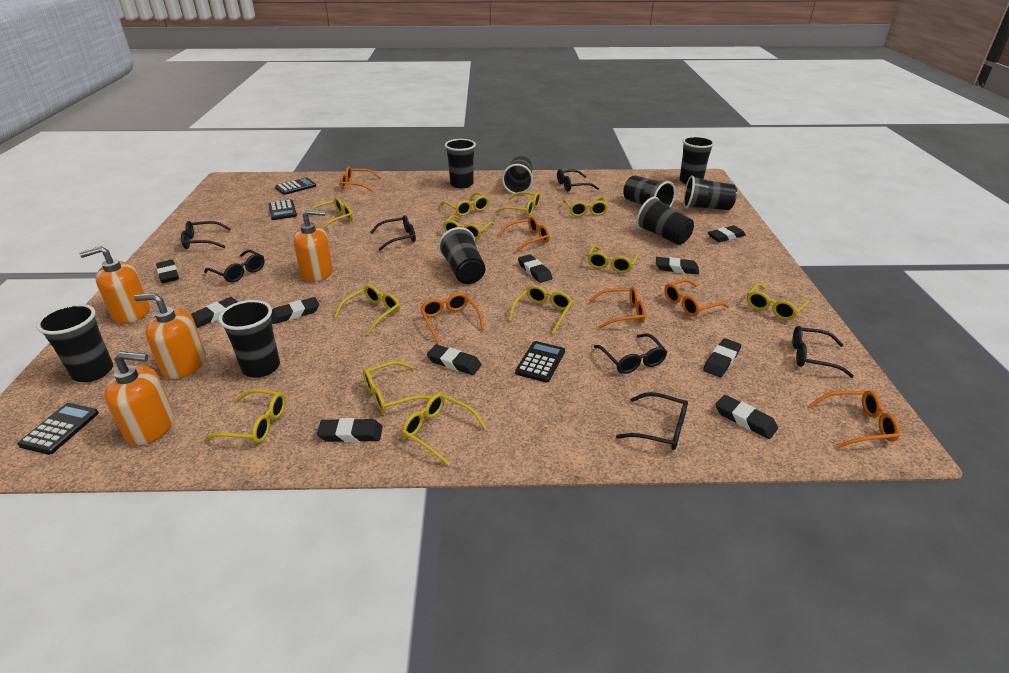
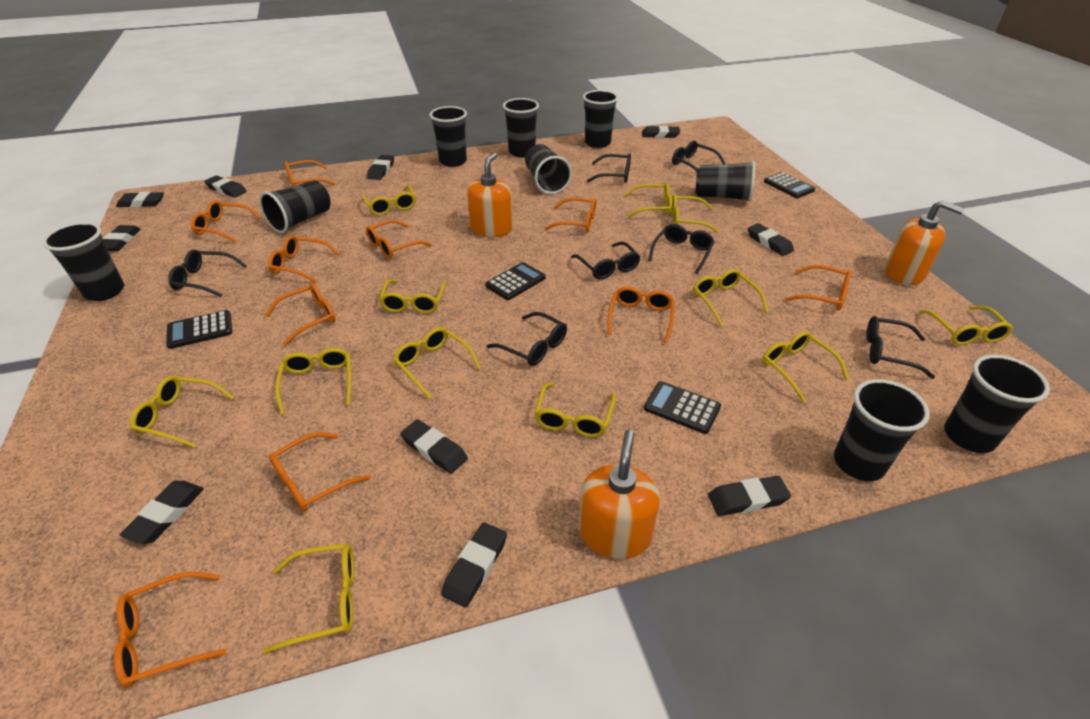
orange glasses: [340,166,381,192] [420,293,484,342] [498,216,550,253] [589,287,646,329] [664,279,729,317] [810,390,900,448] = 6 -> [114,572,226,687] [191,200,261,243] [265,283,336,346] [268,235,340,283] [269,432,371,511] [284,160,335,187] [366,220,432,258] [544,198,597,232] [608,287,674,343] [785,265,852,311] = 10
orange soap dispenser: [79,246,150,323] [104,351,174,446] [134,293,206,379] [293,209,333,282] = 4 -> [467,153,513,237] [579,430,660,559] [885,200,964,285] = 3

